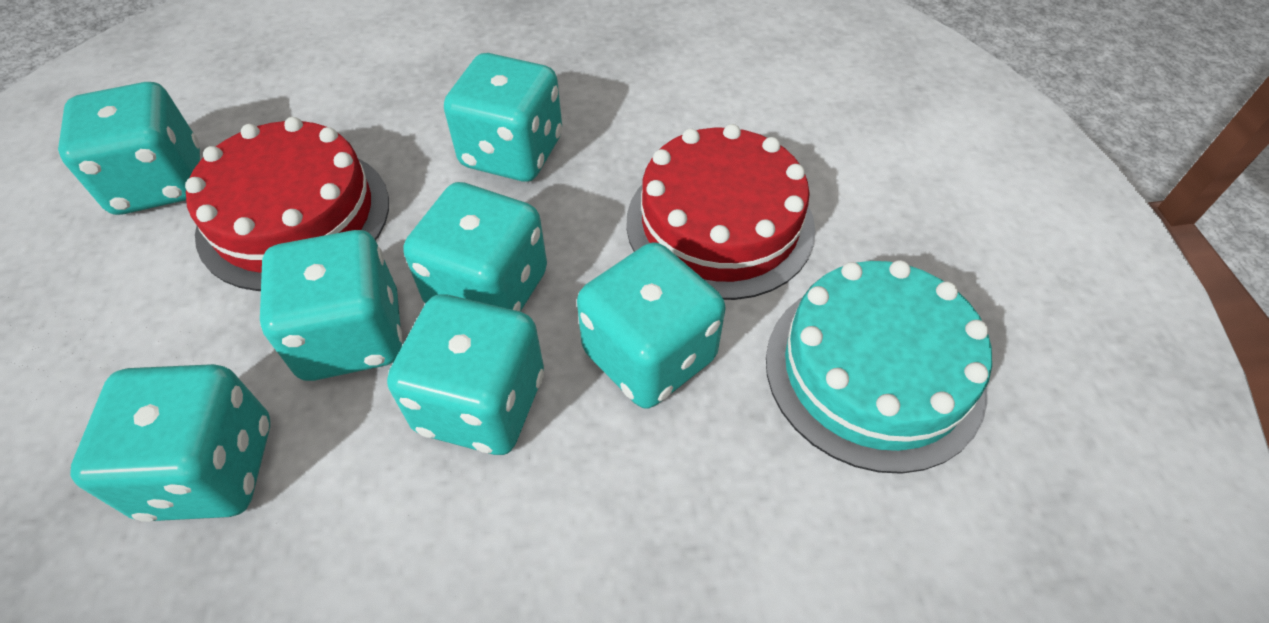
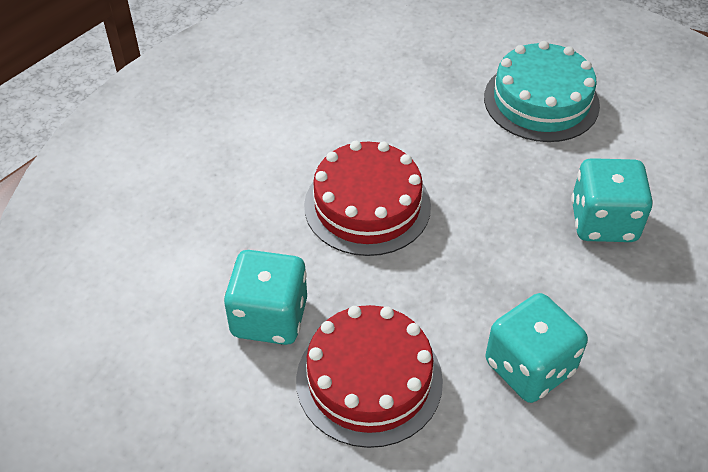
turquoise dice: [58,82,200,215] [70,364,270,522] [260,230,403,381] [387,294,544,455] [404,182,547,312] [444,53,562,182] [577,242,725,409] = 7 -> [224,250,307,345] [485,293,588,403] [571,158,653,242] = 3

